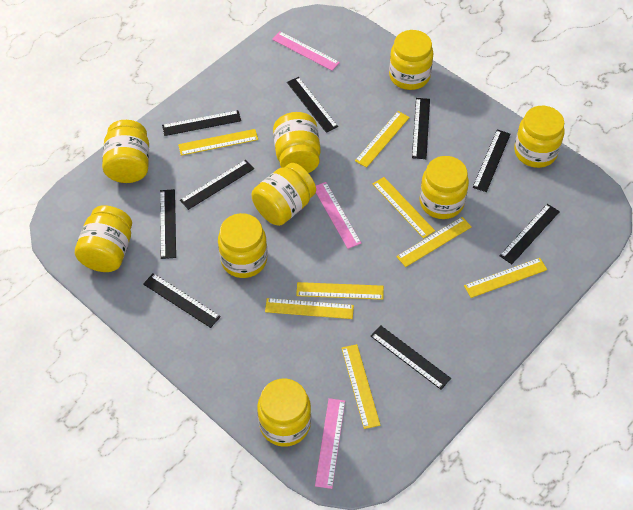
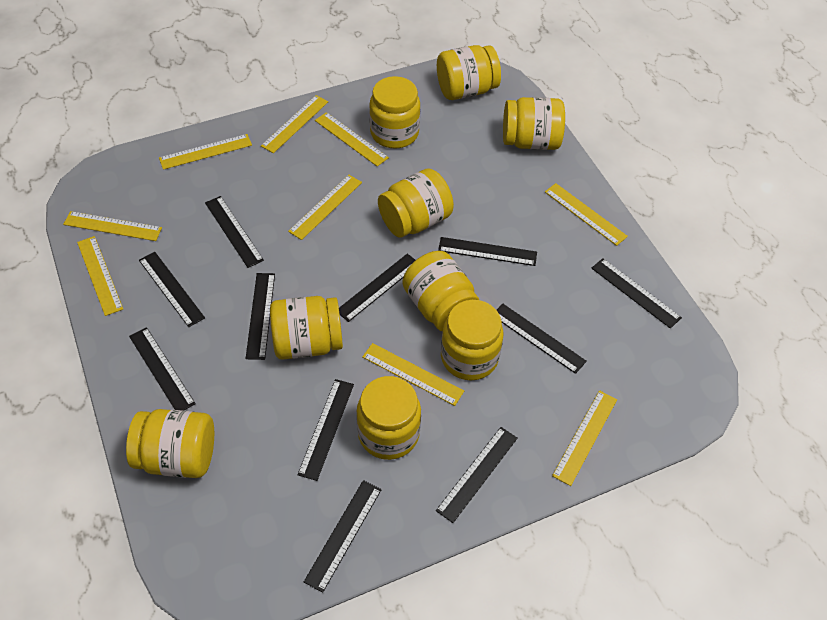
black ruler: [143,273,221,328] [160,189,176,259] [162,110,241,136] [180,160,254,210] [287,77,338,133] [371,325,451,390] [412,98,430,159] [473,130,510,192] [499,204,560,264] = 9 -> [129,327,196,411] [139,252,205,327] [205,196,264,268] [245,273,275,360] [297,379,354,481] [304,480,382,593] [339,254,415,322] [436,427,518,523] [438,237,537,266] [497,304,587,374] [592,258,682,329] = 11
pink ruler: [272,31,340,71] [315,398,345,489] [316,182,361,249] = 3 -> none = 0
yellow ruler: [178,129,258,156] [265,298,354,319] [296,282,384,300] [342,344,380,429] [355,111,410,168] [373,177,435,239] [396,217,472,267] [464,258,547,298] = 8 -> [63,211,162,241] [77,236,123,316] [159,134,252,170] [261,95,328,153] [288,175,362,240] [315,112,389,167] [362,343,464,406] [545,183,628,246] [552,390,617,486] = 9

